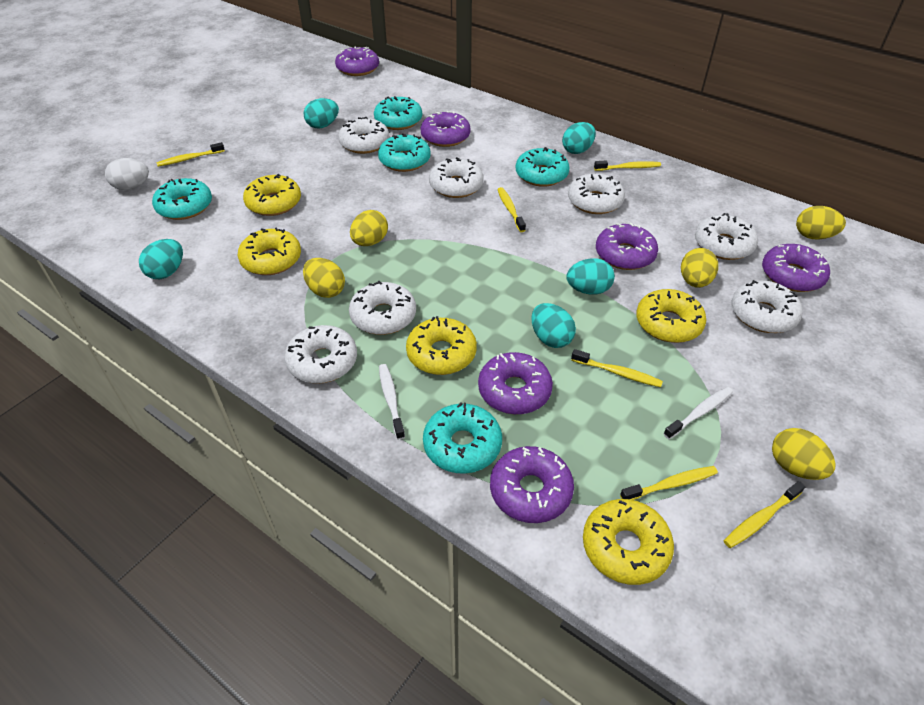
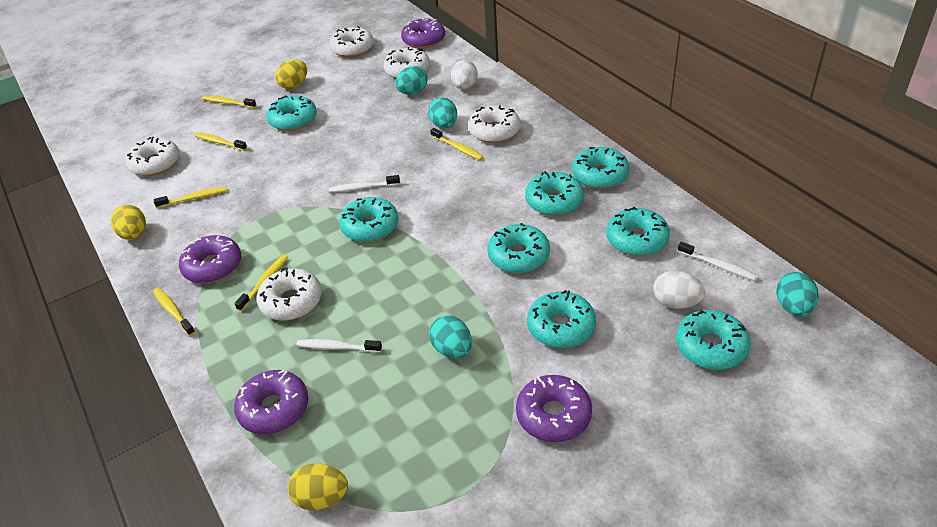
purple donut: [335,46,379,76] [421,111,471,147] [478,352,553,415] [490,446,574,523] [596,223,658,270] [762,244,830,292] = 6 -> [179,235,241,283] [234,370,308,434] [401,18,445,49] [516,375,592,442] = 4
turquoise donut: [152,178,212,220] [374,96,422,130] [378,133,431,172] [423,403,502,474] [516,147,570,187] = 5 -> [267,95,317,131] [339,197,398,242] [487,223,550,273] [525,171,584,216] [527,290,596,348] [572,147,629,189] [606,207,670,256] [676,310,751,370] = 8
turquoise egg: [139,239,183,279] [304,98,339,129] [531,303,576,348] [562,122,596,154] [566,258,615,294] = 5 -> [395,66,427,95] [428,97,457,129] [429,315,472,359] [776,272,819,317] = 4
white donut: [285,325,357,384] [338,117,389,154] [349,281,416,335] [429,157,484,198] [568,173,625,214] [695,213,758,260] [731,280,803,333] = 7 -> [125,137,180,176] [257,268,322,321] [329,26,374,57] [384,47,430,78] [468,105,520,143] = 5
white egg: [105,158,149,190] = 1 -> [451,60,478,90] [653,271,705,309] = 2
white toothbrush: [379,364,405,440] [663,387,733,439] = 2 -> [296,339,382,353] [329,175,400,193] [678,242,759,281] = 3
yellow donut: [238,227,301,275] [243,174,301,216] [406,316,477,375] [583,499,674,585] [636,289,706,343] = 5 -> none = 0
yellow egg: [303,258,345,298] [350,210,388,246] [681,248,718,288] [772,428,835,480] [796,206,846,240] = 5 -> [111,205,146,240] [275,60,307,89] [288,463,348,510] = 3

